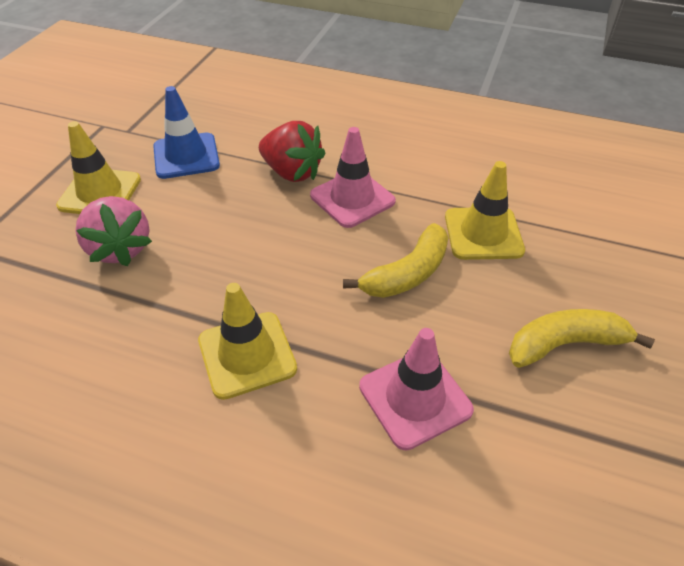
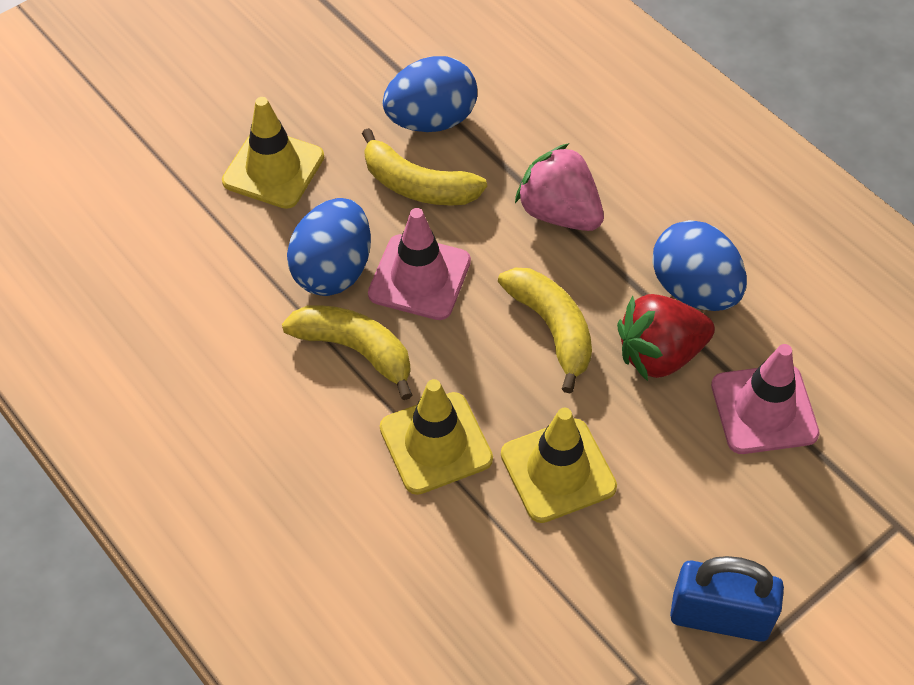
blue egg: none = 0 -> [287,198,371,296] [383,56,477,132] [652,220,747,311] = 3
blue padlock: none = 0 -> [670,556,784,642] = 1
blue traffic cone: [153,86,220,179] = 1 -> none = 0
yellow banana: [343,223,449,298] [509,309,655,368] = 2 -> [282,305,412,400] [362,128,487,206] [498,268,592,393] = 3

